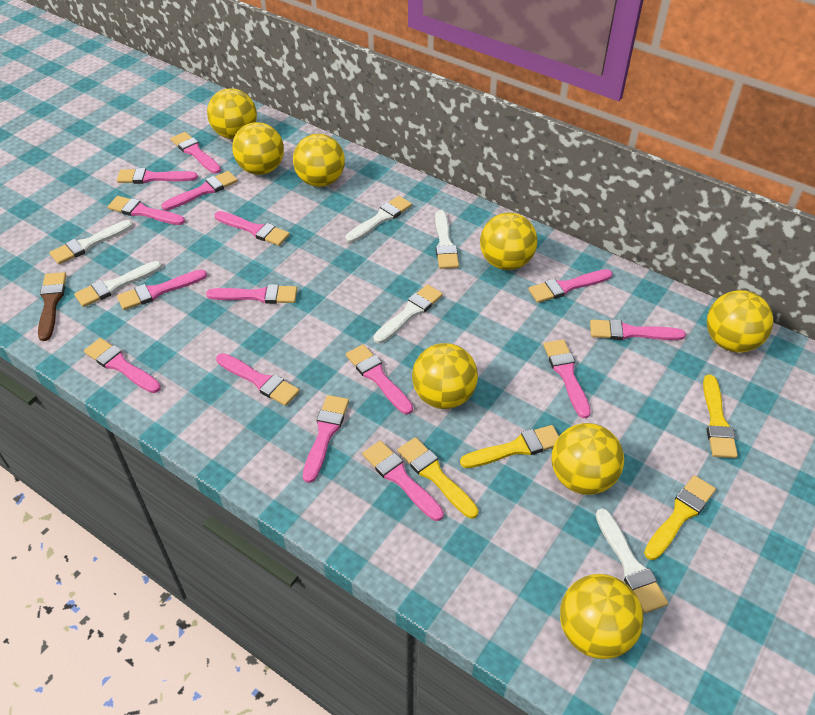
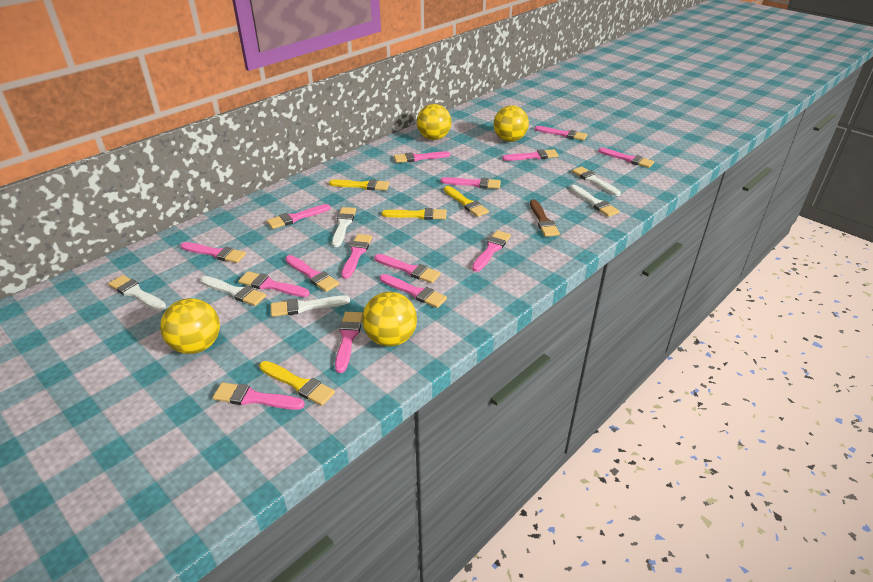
yellow ball: [207,88,257,139] [232,122,284,175] [293,134,345,187] [412,343,478,409] [480,213,537,270] [552,423,624,495] [560,574,644,659] [707,290,773,353] = 8 -> [160,298,220,354] [362,292,417,347] [417,104,451,140] [494,105,529,142] = 4

